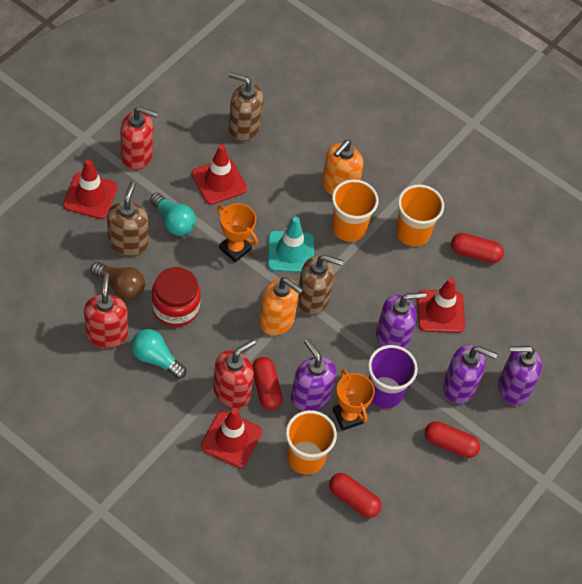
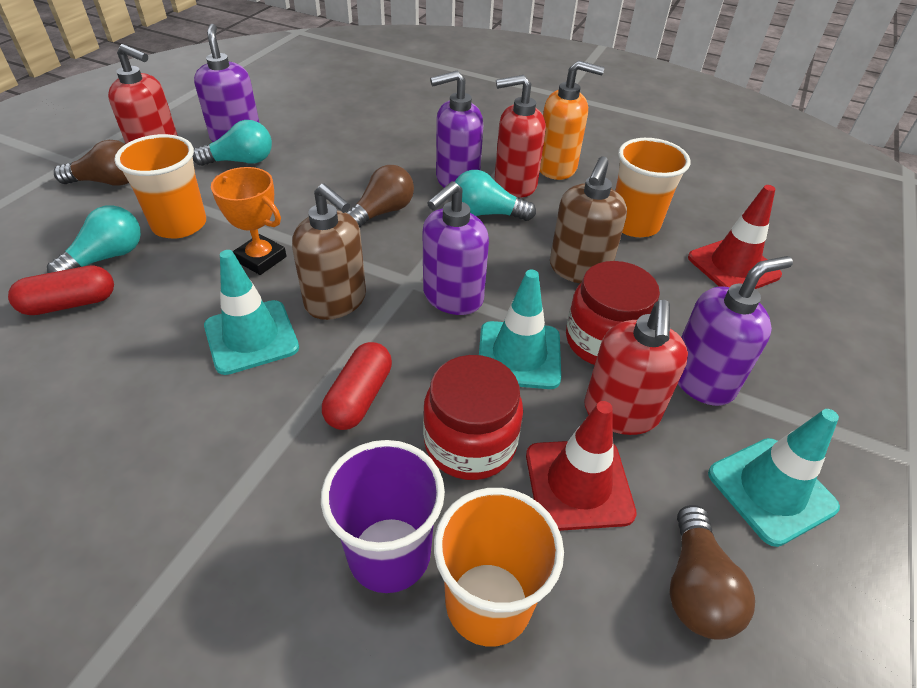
brown light bulb: [91,262,145,300] = 1 -> [54,140,129,186] [347,165,414,227] [670,505,755,640] = 3
brown soap dispenser: [107,181,148,256] [229,72,264,142] [298,255,343,315] = 3 -> [292,184,366,320] [550,156,627,284] = 2
orange soap dispenser: [259,278,303,336] [322,140,363,195] = 2 -> [540,60,605,180] = 1
orange trophy: [217,203,258,263] [333,369,375,431] = 2 -> [211,167,287,275] = 1
red capsule: [252,357,283,410] [329,473,382,518] [425,421,480,458] [451,233,504,263] = 4 -> [8,265,114,315] [322,342,392,430] = 2
red jar: [151,267,201,327] = 1 -> [423,355,523,480] [566,261,660,365] = 2
red traffic cone: [63,159,118,219] [192,145,247,205] [201,408,262,468] [417,278,465,333] = 4 -> [526,401,637,531] [688,185,782,289] = 2
turquoise light bulb: [131,329,186,379] [150,193,196,236] = 2 -> [47,205,141,273] [192,120,272,166] [455,170,536,221] = 3
turquoise traffic cone: [268,217,314,273] = 1 -> [204,250,299,375] [479,269,561,389] [708,409,840,547] = 3

